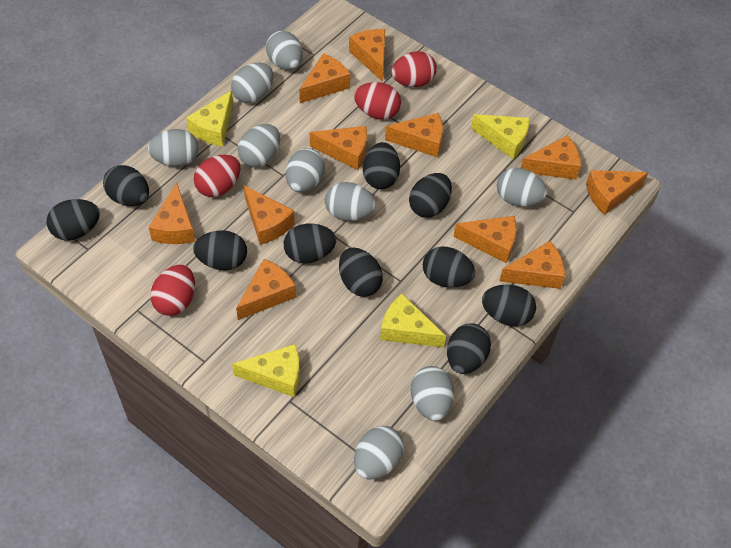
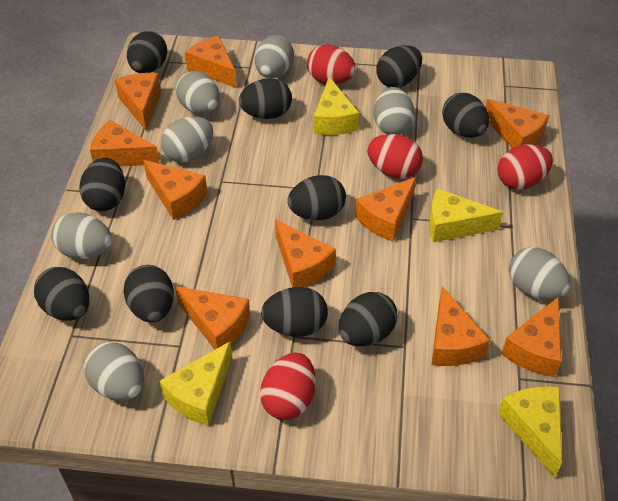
grey egg: [148,129,199,167] [231,62,273,103] [238,124,280,167] [266,31,303,70] [286,148,325,192] [325,182,376,221] [354,426,404,480] [410,366,454,421] [497,168,547,207] = 9 -> [51,212,112,259] [84,342,144,401] [161,116,213,162] [176,71,220,114] [255,36,294,78] [374,87,415,135] [509,247,570,299] = 7
orange cheese: [149,183,195,244] [236,259,296,320] [244,185,295,245] [299,53,350,103] [310,126,367,170] [349,29,385,82] [385,113,443,157] [453,216,516,263] [499,241,565,289] [521,135,581,180] [586,170,649,215] = 11 -> [90,120,160,166] [115,73,161,131] [143,160,208,220] [175,286,250,349] [185,36,237,88] [275,219,336,287] [355,177,416,241] [431,286,490,366] [486,99,549,148] [502,297,562,377] = 10

